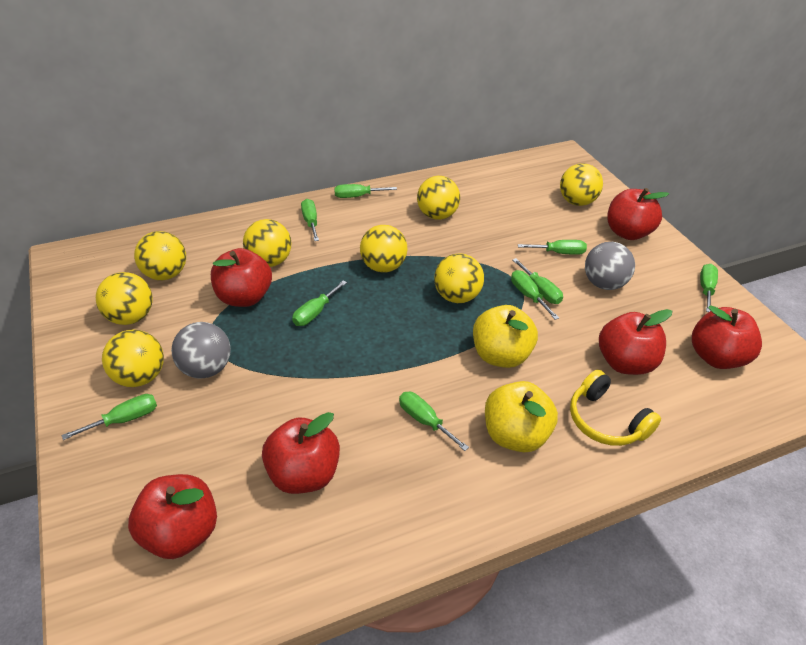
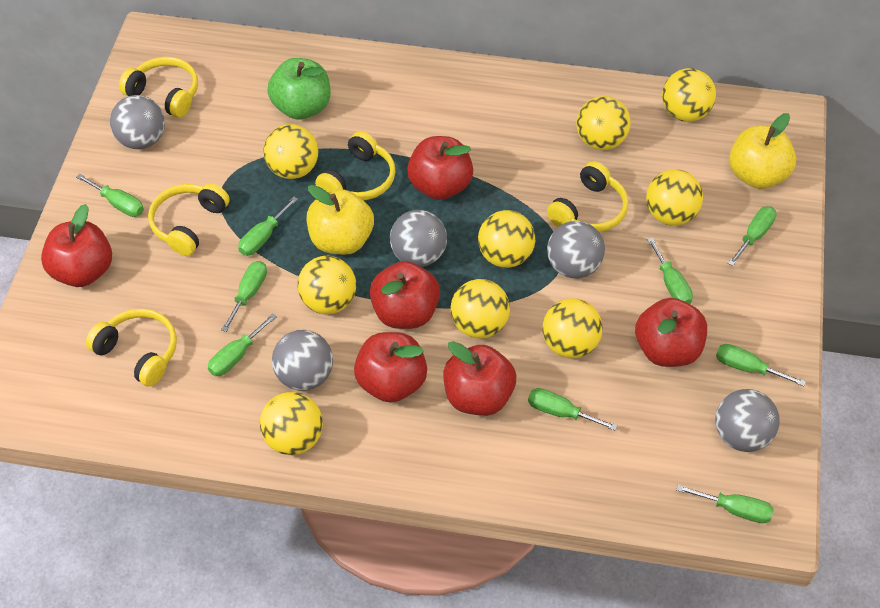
green apple: none = 0 -> [267,58,330,120] = 1
grey ball: [171,322,231,379] [585,242,635,290] = 2 -> [110,95,165,149] [272,330,333,391] [390,210,447,267] [547,221,605,279] [715,389,780,452] = 5
yellow ball: [96,272,153,325] [102,329,164,387] [134,231,186,280] [243,219,291,267] [360,225,407,273] [417,176,460,220] [434,253,484,303] [560,163,603,206] = 8 -> [260,392,323,455] [263,124,318,179] [298,256,356,314] [451,279,510,339] [478,210,535,268] [542,298,603,358] [576,96,631,150] [646,169,703,226] [662,68,716,122] = 9
yellow headphones: [570,370,661,446] = 1 -> [86,309,177,387] [119,57,198,118] [148,183,230,256] [315,131,396,200] [547,161,629,232] = 5

